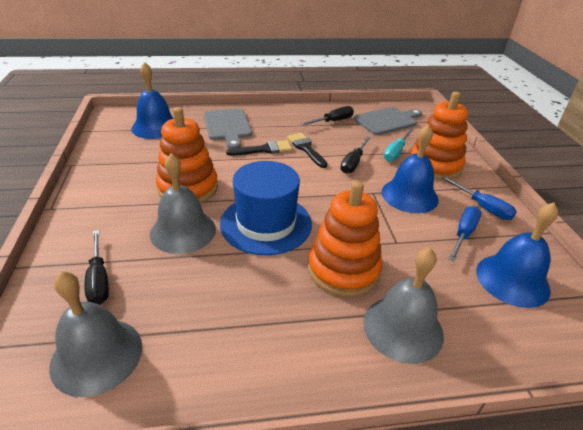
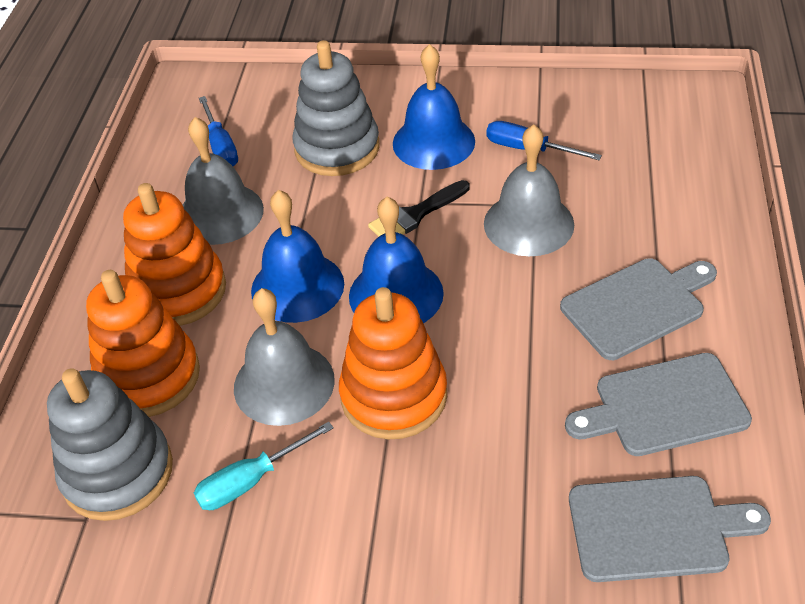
black brush: [226,140,292,156] [287,133,328,168] = 2 -> [368,180,470,237] = 1
black screwdriver: [85,230,109,305] [301,106,354,126] [340,137,371,174] = 3 -> none = 0
blue hat: [220,161,312,255] = 1 -> none = 0
grey cutting board: [204,109,252,149] [354,107,422,135] = 2 -> [560,258,717,360] [565,353,752,456] [569,476,771,582] = 3
grey stacking toy: none = 0 -> [47,368,173,521] [292,40,380,176] = 2

